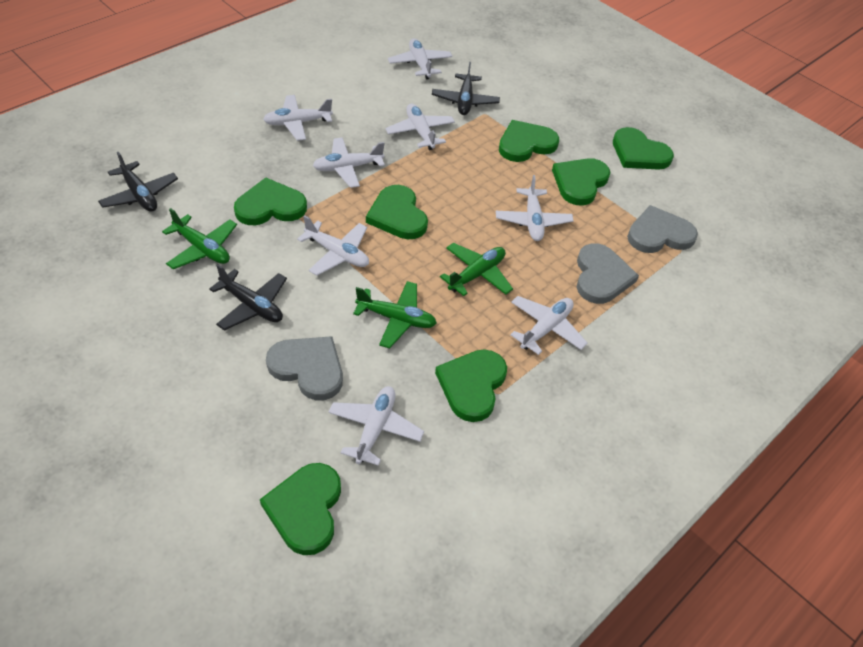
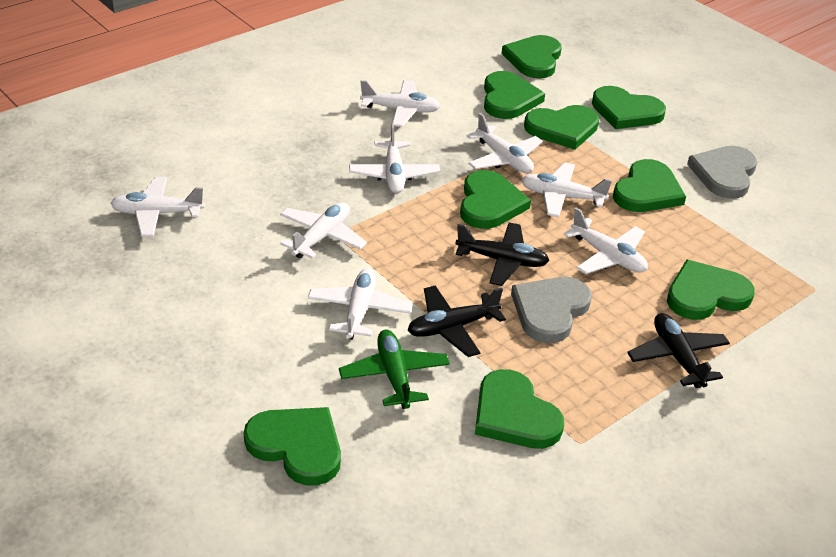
green heart: [234,178,307,225] [260,463,341,555] [366,185,428,239] [435,349,507,422] [499,120,559,162] [552,158,611,206] [613,127,674,170] = 7 -> [244,407,341,486] [460,170,531,229] [475,369,564,449] [484,71,545,119] [501,35,562,78] [524,105,599,150] [592,86,666,129] [613,159,686,212] [667,260,755,320] = 9
green plane: [162,208,237,269] [353,281,437,348] [440,243,513,296] = 3 -> [339,330,450,409] = 1
grey heart: [266,336,343,400] [577,243,639,304] [627,205,698,253] = 3 -> [511,277,592,343] [687,146,757,199] = 2

